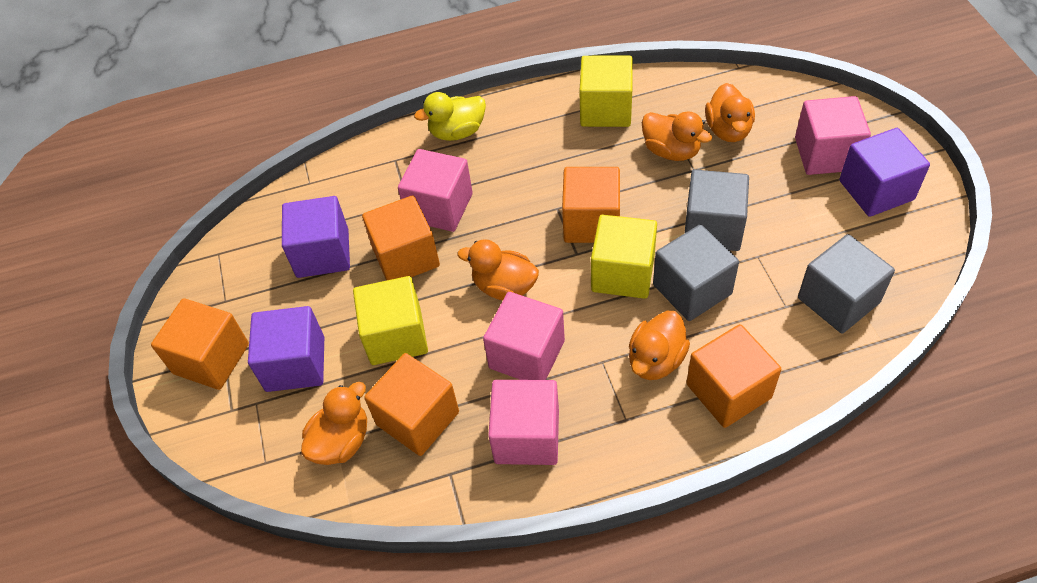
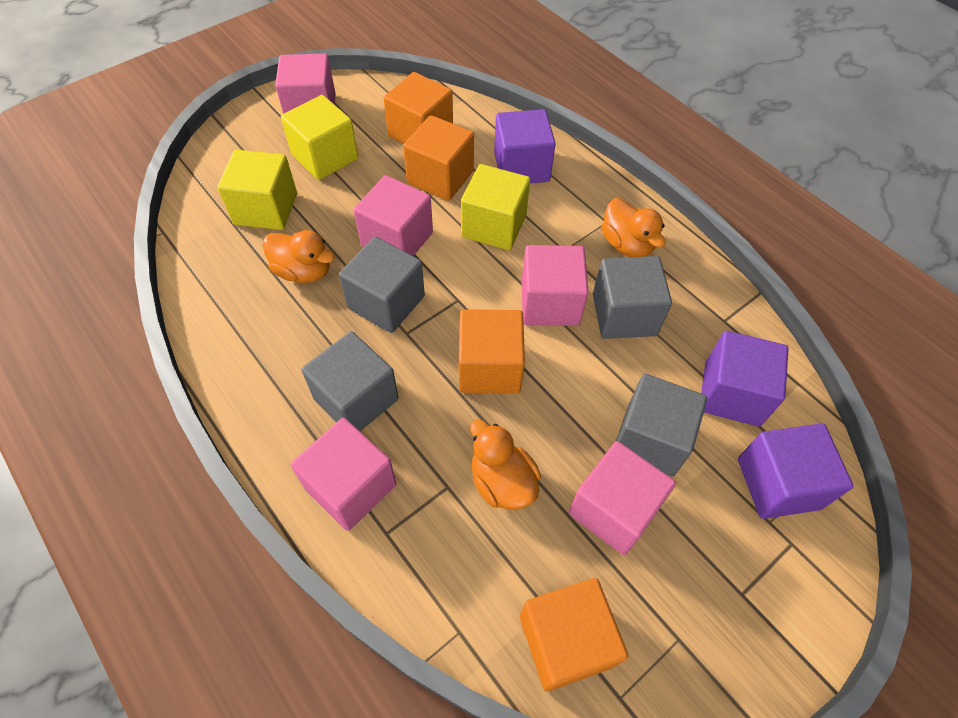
grey cube: [653,224,739,321] [684,170,749,251] [798,234,895,333] = 3 -> [301,331,399,431] [339,237,425,333] [593,256,672,339] [616,374,707,477] = 4
orange cube: [151,298,249,390] [362,195,440,281] [364,353,459,456] [562,167,620,243] [686,324,781,428] = 5 -> [384,72,453,144] [403,115,474,201] [459,309,525,393] [520,578,629,692] = 4
orange duck: [301,382,367,465] [457,239,539,300] [629,311,690,380] [642,111,712,161] [705,83,755,142] = 5 -> [263,230,335,283] [470,420,541,510] [602,198,665,257] = 3
pink cube: [398,149,473,232] [483,292,565,380] [488,380,559,465] [795,96,871,175] = 4 -> [275,54,336,114] [291,418,396,531] [354,175,433,256] [522,245,589,326] [569,441,676,555] = 5
yellow duck: [414,92,486,141] = 1 -> none = 0

